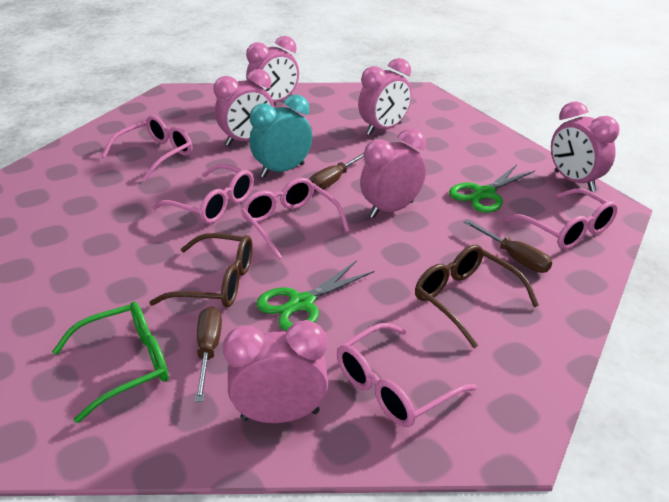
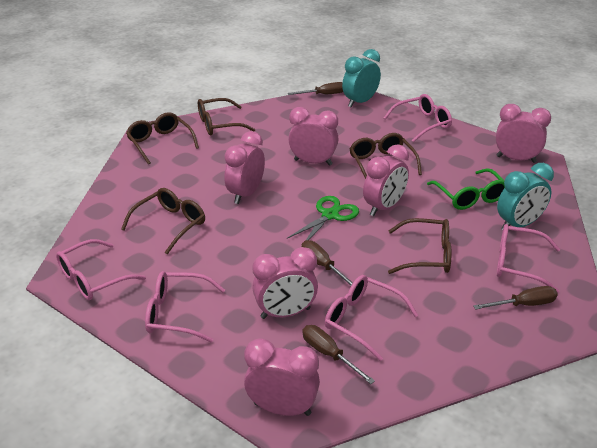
brown glasses: [149,233,253,307] [415,245,539,348] = 2 -> [121,188,205,254] [126,112,199,165] [198,98,255,135] [349,133,422,179] [388,218,451,274] = 5
brown screwdriver: [195,306,222,402] [309,152,364,191] [464,219,552,273] = 3 -> [288,82,343,95] [302,240,353,286] [302,325,375,384] [473,286,558,310] = 4
green scissors: [256,260,375,331] [449,164,535,213] = 2 -> [287,196,359,240] = 1
turquoise clock: [249,94,312,178] = 1 -> [342,49,381,107] [497,163,554,230] = 2

